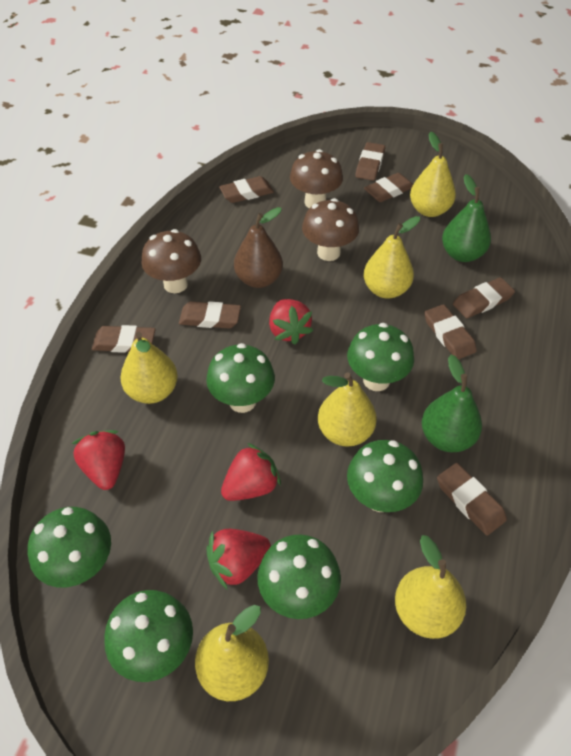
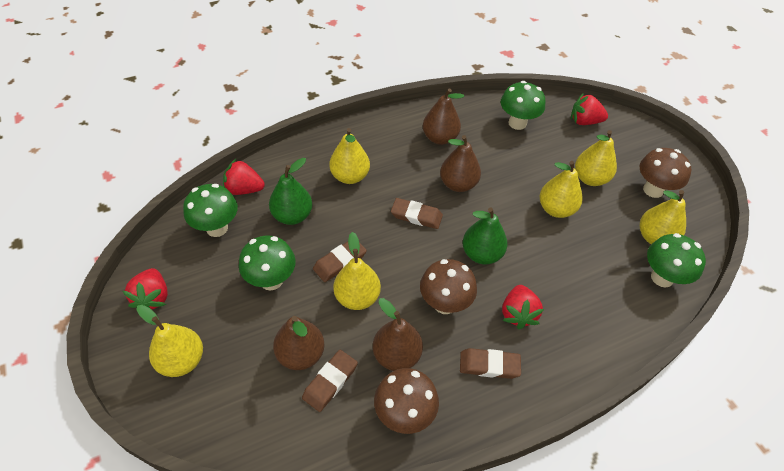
brown eraser: [92,325,156,353] [179,301,241,328] [219,176,274,203] [355,142,385,181] [364,173,413,202] [424,304,477,360] [437,463,507,536] [453,277,515,318] = 8 -> [302,350,358,412] [313,242,367,282] [391,198,443,229] [460,348,521,379] = 4
brown pear: [234,207,283,288] = 1 -> [273,316,325,370] [373,298,423,371] [423,88,464,145] [440,135,481,192] = 4
green mushroom: [28,507,111,588] [104,590,193,682] [206,343,275,413] [257,534,341,619] [347,323,414,391] [347,440,423,512] = 6 -> [183,184,238,237] [239,236,296,291] [501,81,545,130] [647,233,706,288] = 4

